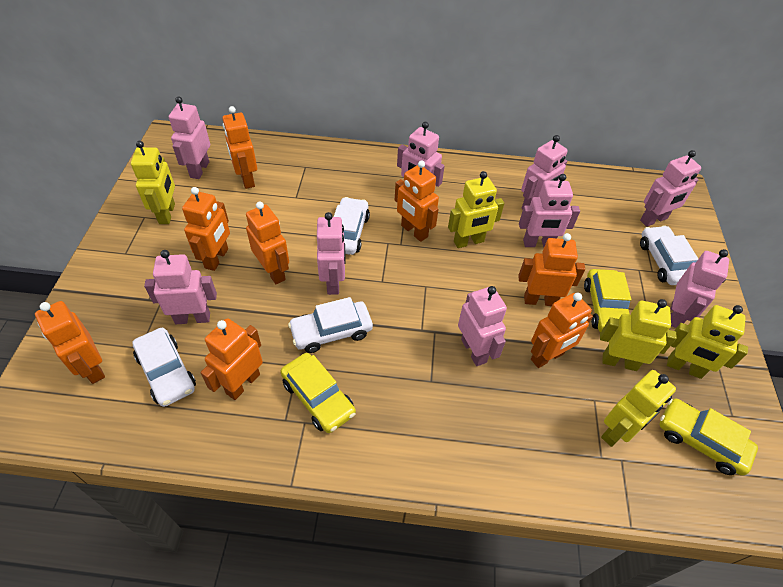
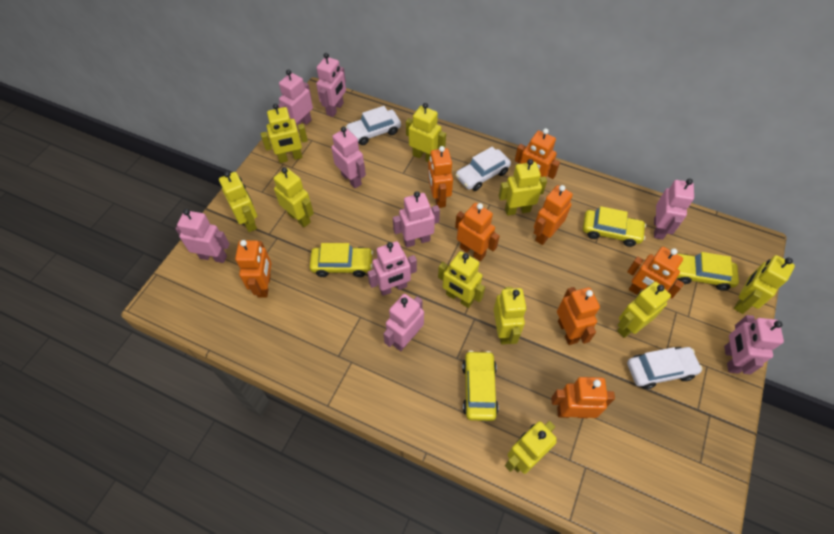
white car: [133,328,196,407] [288,297,373,353] [334,197,370,255] [640,225,698,285] = 4 -> [346,106,401,145] [456,147,511,191] [627,347,703,389] = 3
yellow car: [281,353,356,433] [584,269,631,333] [660,398,758,476] = 3 -> [310,243,373,277] [462,351,499,421] [583,206,646,247] [677,252,739,291] = 4
yellow robot: [131,141,175,224] [448,171,504,248] [600,299,677,371] [601,370,676,447] [667,305,748,379] = 5 -> [219,171,257,232] [261,103,308,163] [274,167,314,227] [406,103,446,162] [438,251,485,308] [494,287,527,344] [499,159,547,216] [505,421,557,474] [617,282,671,338] [734,255,795,314] = 10

